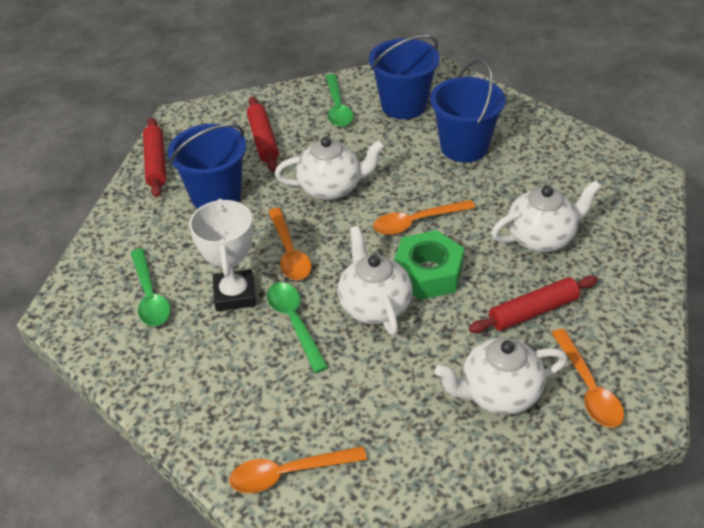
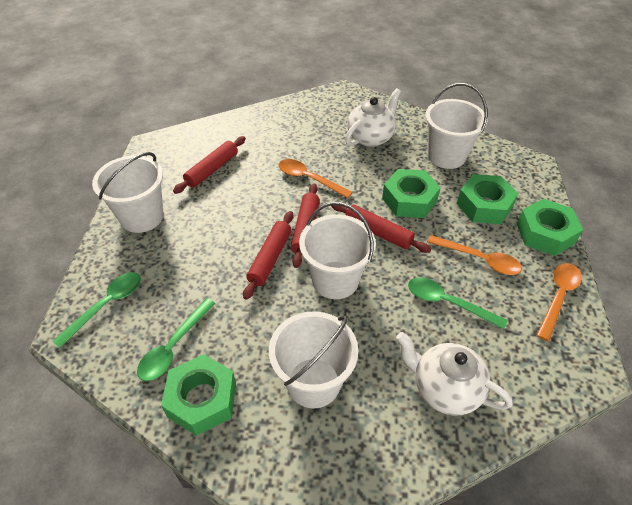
blue bucket: [168,124,246,209] [369,35,440,119] [430,59,506,162] = 3 -> none = 0
green nut: [394,230,464,300] = 1 -> [161,354,236,436] [382,169,441,218] [457,174,518,224] [517,199,583,256] = 4
orange spoon: [229,446,367,493] [268,208,311,280] [373,200,476,235] [552,329,624,428] = 4 -> [279,159,353,198] [427,235,522,275] [536,263,582,341] = 3
red rolling pin: [143,117,166,197] [247,97,279,172] [469,275,598,333] = 3 -> [173,136,246,194] [243,211,293,300] [291,183,320,268] [331,205,431,253] = 4
white bucket: none = 0 -> [92,152,163,233] [269,311,358,409] [299,202,376,299] [425,83,488,169] = 4
white teapot: [275,136,385,200] [338,226,412,336] [435,338,568,415] [491,180,602,252] = 4 -> [345,88,401,147] [396,332,513,415] = 2
white trophy: [189,198,256,311] = 1 -> none = 0

